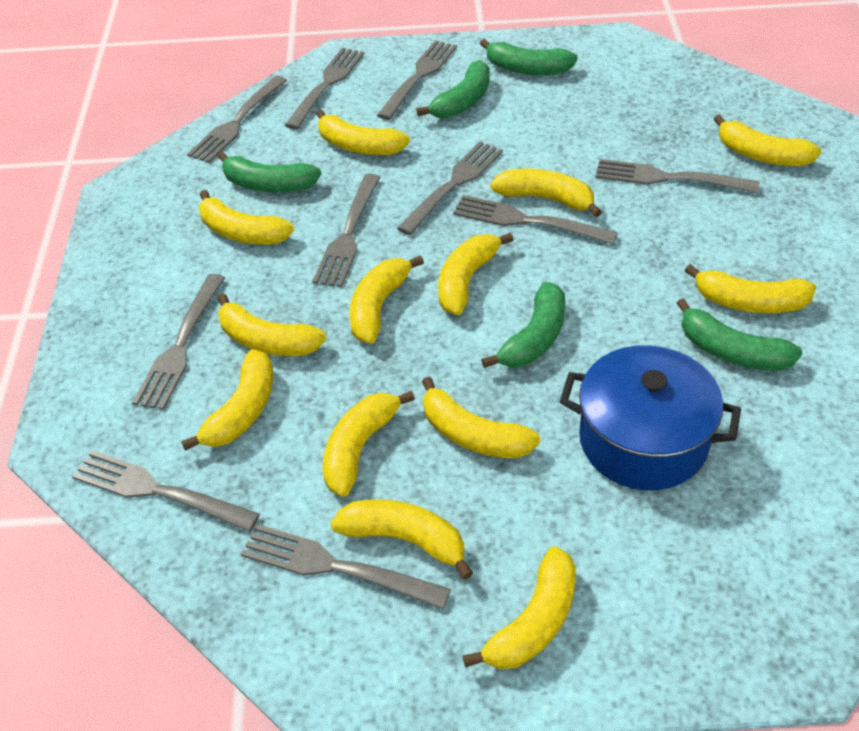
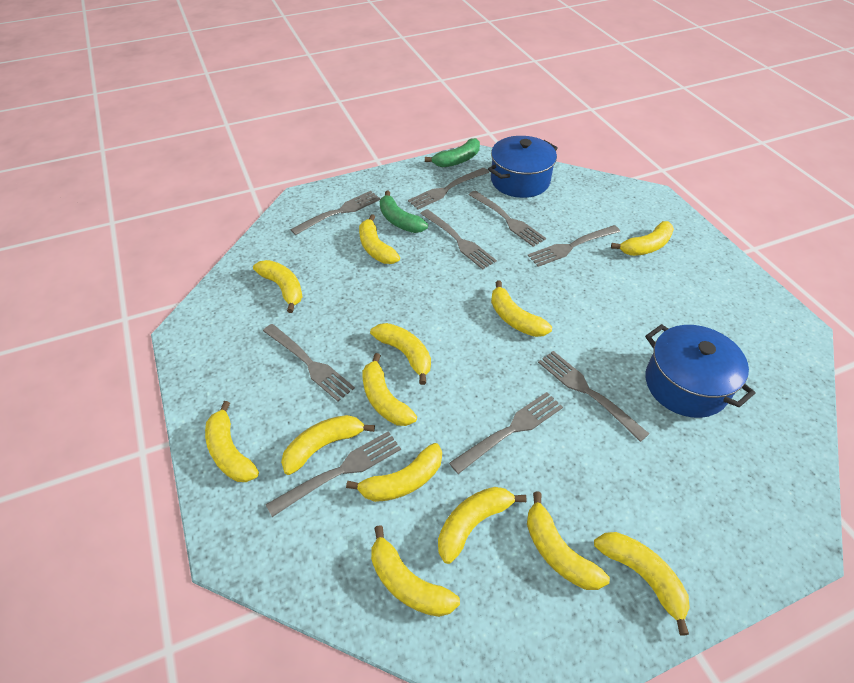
blue pot: [560,345,741,490] = 1 -> [488,136,558,198] [645,324,755,418] = 2
green banana: [217,151,321,192] [416,60,490,118] [480,39,578,75] [482,282,565,368] [677,298,802,371] = 5 -> [380,191,428,233] [425,138,480,167] = 2
grey fork: [72,450,260,532] [132,274,225,410] [187,76,287,163] [241,524,451,610] [285,48,364,130] [312,174,381,288] [377,40,457,120] [397,141,503,235] [453,195,618,244] [595,159,759,193] = 10 -> [263,324,355,401] [266,431,401,517] [290,191,380,235] [408,168,489,210] [420,209,497,269] [449,392,563,474] [469,190,546,247] [528,225,620,267] [538,351,649,442] = 9

